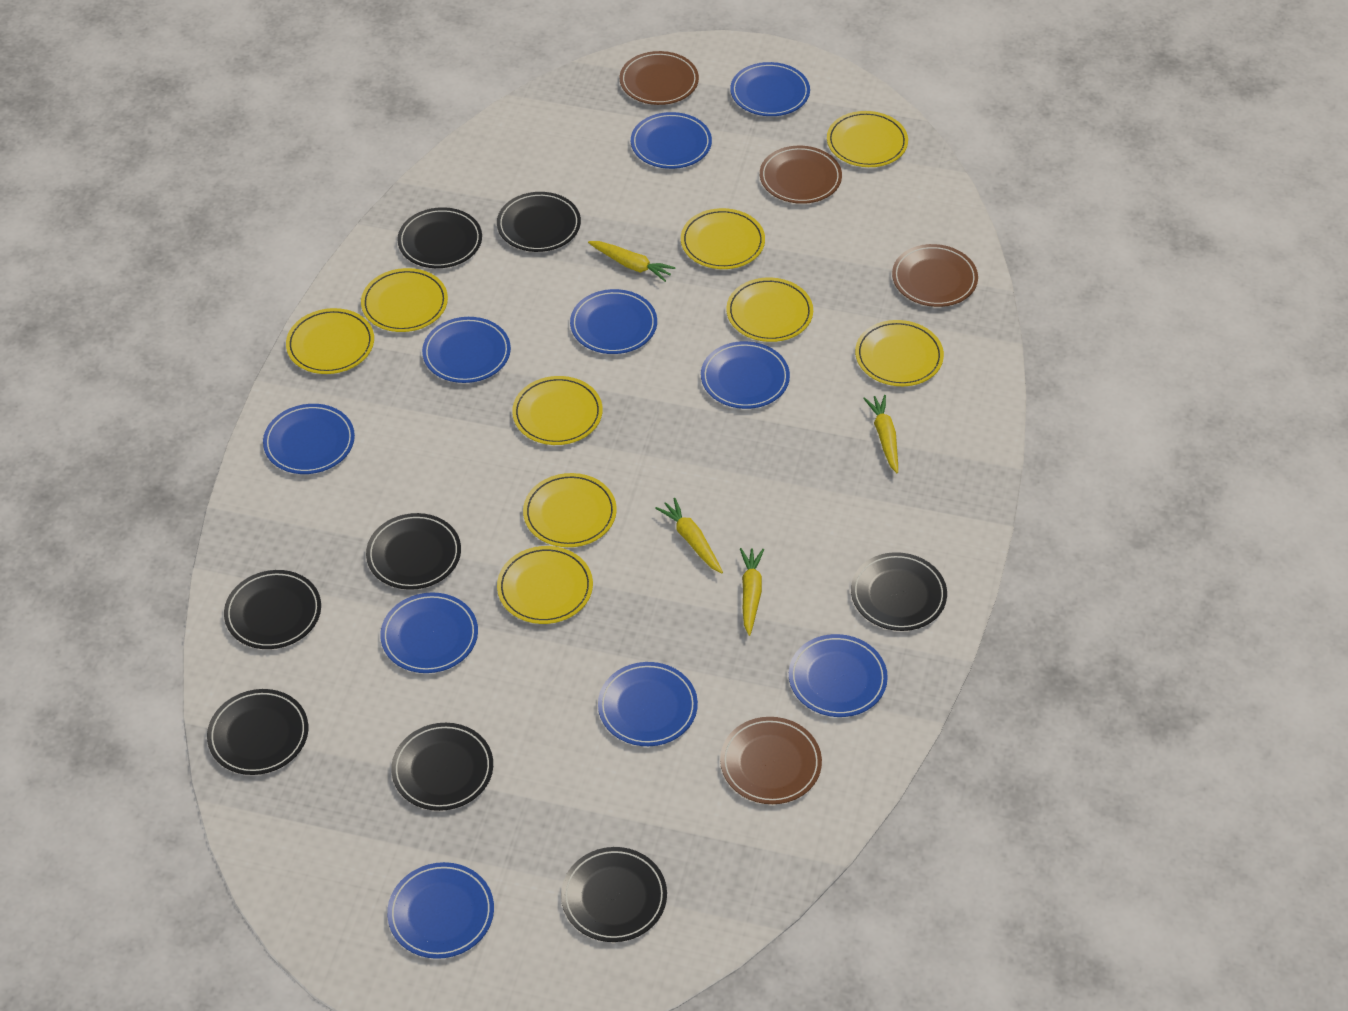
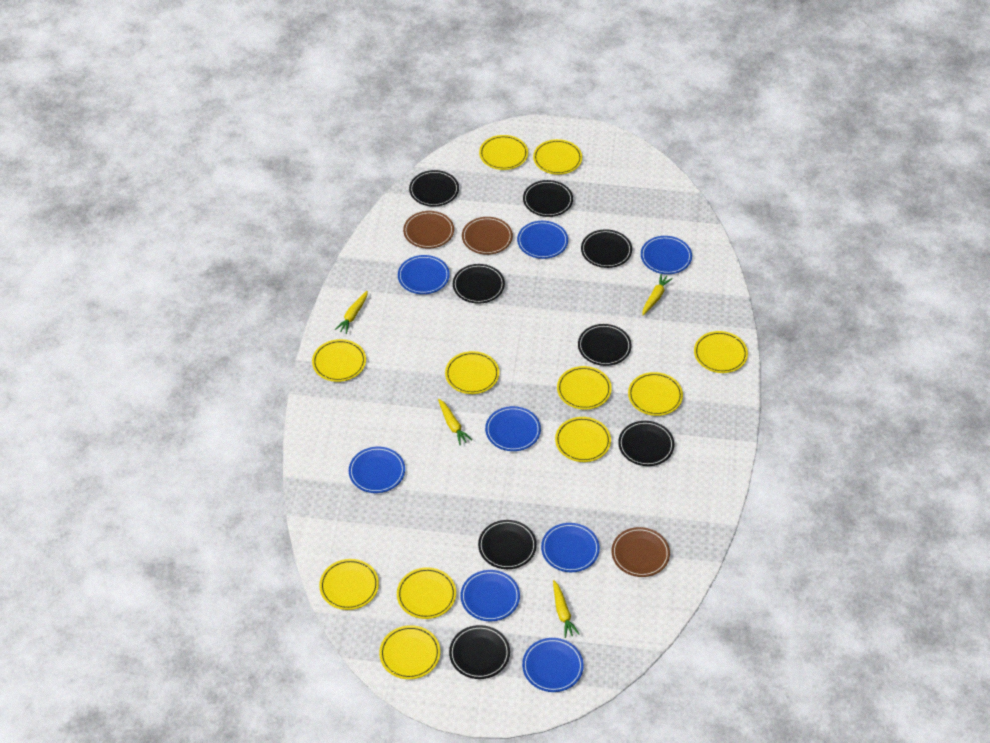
blue plate: [263,404,355,474] [380,593,478,673] [387,862,494,959] [422,317,511,383] [570,289,657,354] [598,662,698,746] [631,112,712,169] [701,341,790,409] [730,62,810,116] [789,634,888,717] = 10 -> [349,447,405,493] [398,255,450,294] [460,570,520,621] [485,406,541,451] [517,221,568,259] [522,638,584,692] [541,523,600,572] [641,236,692,274] = 8
brown plate: [620,51,699,105] [720,717,822,804] [760,146,842,204] [892,244,978,307] = 4 -> [403,211,454,248] [462,217,513,255] [612,527,670,577] = 3
yellow plate: [286,308,374,374] [361,268,448,332] [497,546,593,624] [512,376,603,445] [523,473,617,547] [681,208,765,269] [726,278,813,342] [827,111,908,167] [855,320,944,386] = 9 -> [312,339,366,382] [319,559,379,610] [379,625,440,679] [397,567,456,619] [445,351,499,394] [479,135,528,170] [533,139,582,175] [555,417,611,462] [557,366,612,410] [628,372,683,416] [694,331,748,373] = 11

